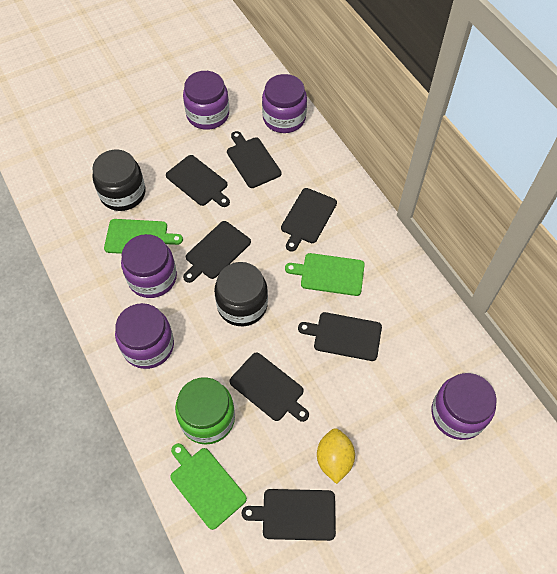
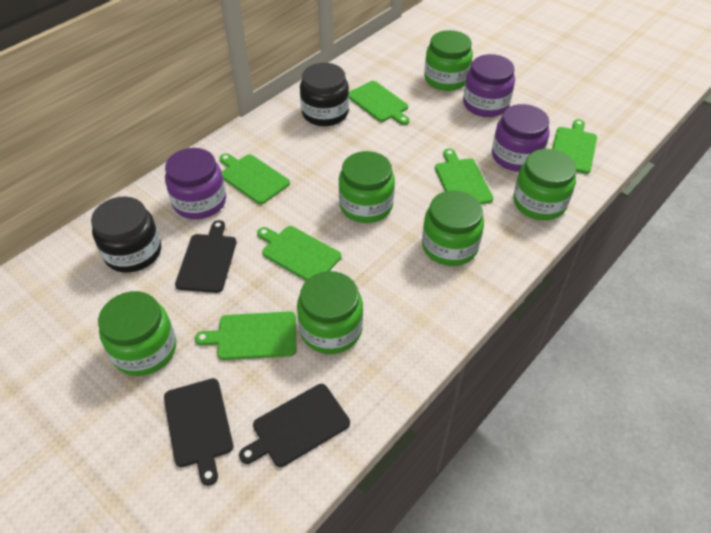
black cutting board: [166,155,230,207] [183,221,251,283] [227,131,282,188] [229,352,309,422] [242,489,336,541] [281,188,337,252] [298,312,382,361] = 7 -> [164,378,233,486] [175,220,237,293] [239,384,350,467] = 3
green cutting board: [104,219,183,254] [170,443,247,530] [285,253,365,296] = 3 -> [195,311,296,360] [219,153,290,204] [257,226,341,281] [349,81,409,125] [435,149,493,204] [552,119,597,174] = 6
green jar: [175,377,235,445] = 1 -> [98,291,176,376] [297,271,363,354] [339,151,395,223] [422,190,484,266] [424,30,473,91] [513,149,576,220] = 6
purple jar: [115,303,174,369] [121,234,177,298] [183,71,229,130] [262,74,307,133] [431,373,497,440] = 5 -> [165,148,226,219] [463,54,515,117] [492,104,550,172] = 3
yellow lemon: [317,428,355,484] = 1 -> none = 0

